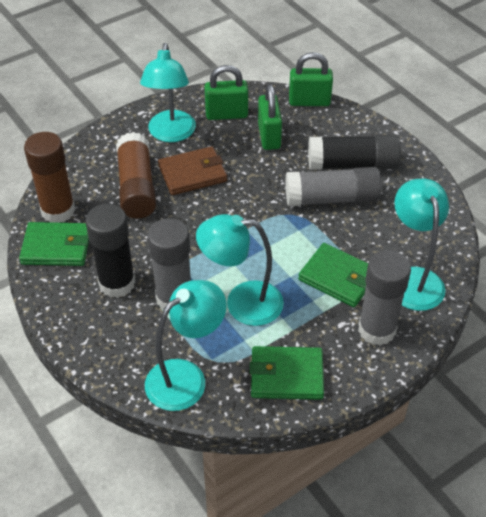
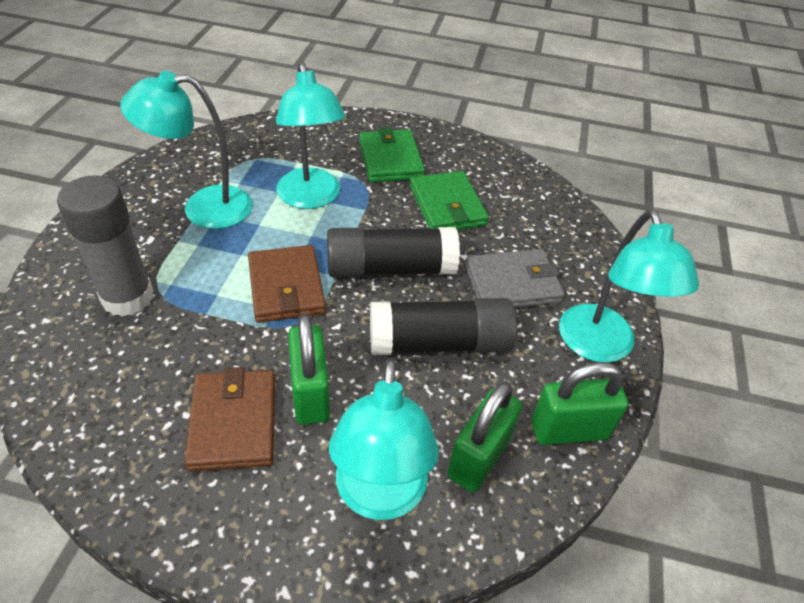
brown glue stick: [24,132,75,223] [116,132,156,219] = 2 -> none = 0
brown wallet: [158,146,227,195] = 1 -> [184,367,275,471] [248,245,326,323] = 2
green wallet: [19,222,89,266] [250,346,324,400] [298,243,368,307] = 3 -> [359,127,425,182] [410,171,489,230] = 2
grey glue stick: [148,218,191,310] [285,167,381,206] [358,250,411,346] = 3 -> [57,175,154,317] = 1
grey wallet: none = 0 -> [465,249,565,308] = 1

